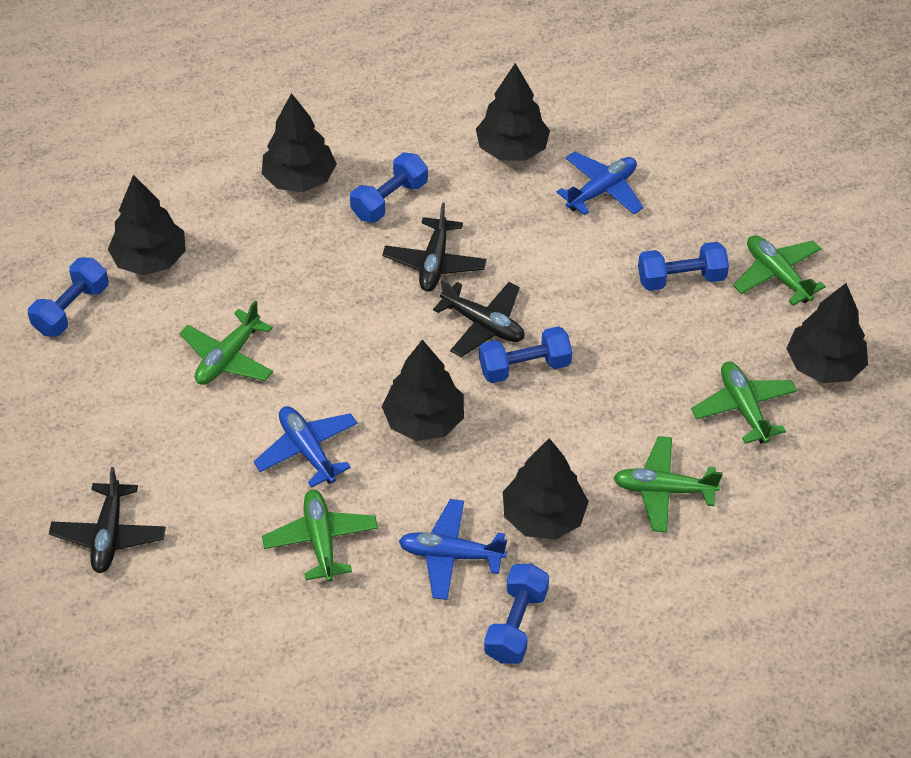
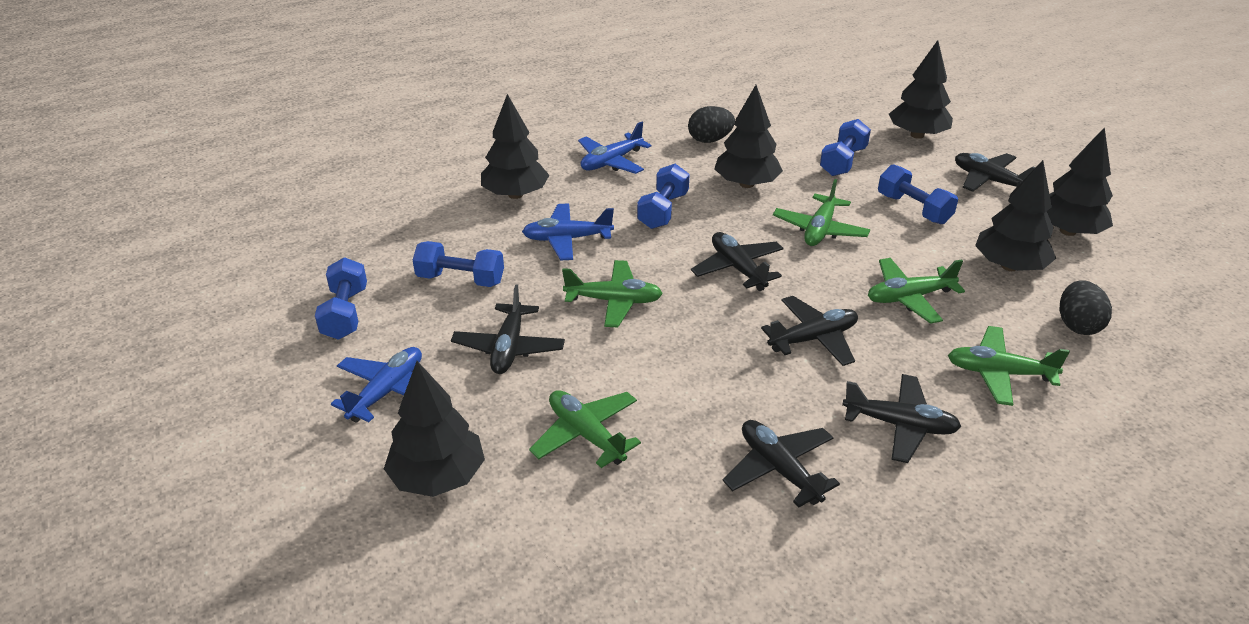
black egg: none = 0 -> [688,106,735,143] [1060,280,1112,335] = 2
black plane: [49,467,166,573] [382,202,487,292] [433,279,525,357] = 3 -> [451,284,565,374] [691,232,784,291] [722,420,840,507] [761,296,858,366] [842,374,962,463] [955,153,1035,192] = 6

